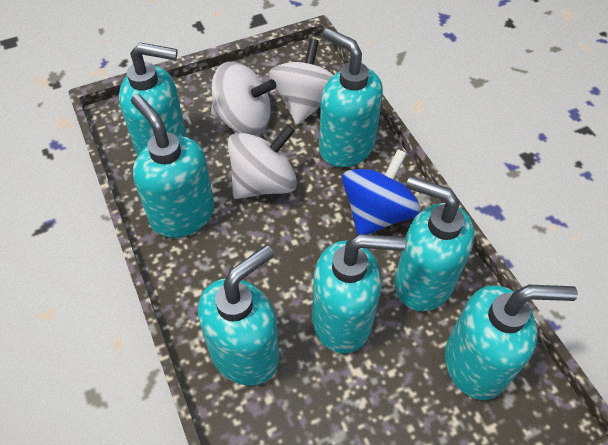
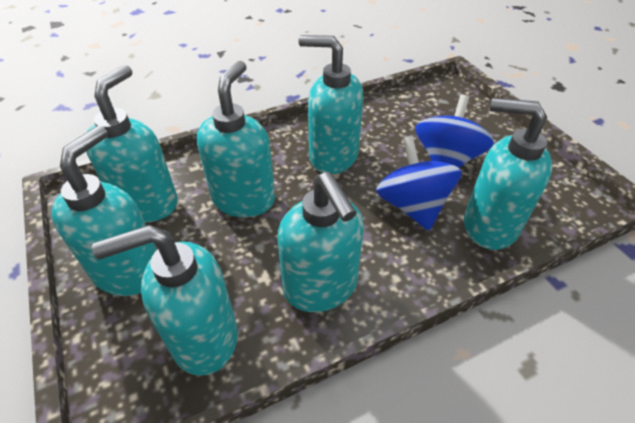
blue spinning top: [342,149,421,235] = 1 -> [376,136,462,230] [415,95,494,168] = 2
white spinning top: [211,62,277,136] [228,125,297,199] [268,39,334,125] = 3 -> none = 0

